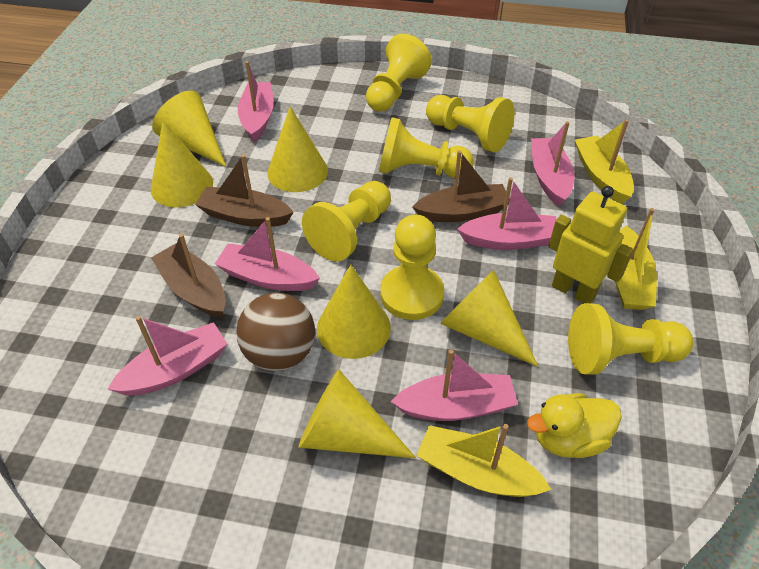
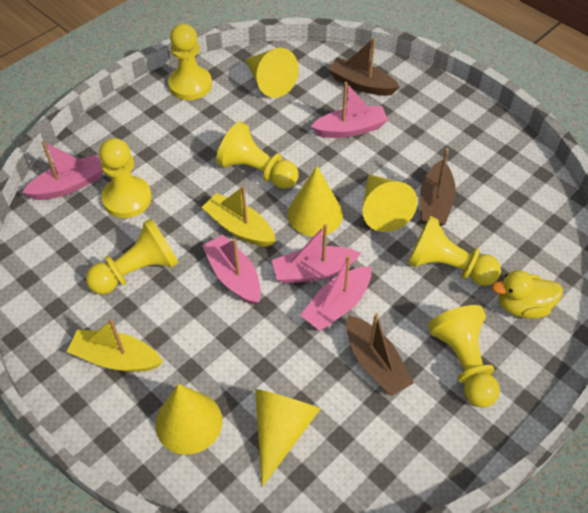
brown ball: [236,293,315,371] = 1 -> none = 0
pink boat: [108,316,227,396] [215,217,320,291] [238,61,274,142] [391,349,518,421] [457,177,556,250] [531,121,574,206] = 6 -> [22,141,103,200] [202,235,261,305] [272,224,361,284] [300,255,371,331] [310,82,388,138] = 5
yellow boat: [416,424,552,497] [575,119,634,204] [615,208,657,310] = 3 -> [67,319,163,372] [202,186,276,247] = 2
yellow cone: [151,121,213,207] [152,90,226,167] [267,106,328,192] [299,370,416,458] [317,265,391,359] [440,270,538,367] = 6 -> [155,384,222,455] [245,48,299,98] [255,389,320,487] [288,166,343,237] [363,174,418,232] = 5
yellow robot: [548,186,633,303] = 1 -> none = 0

